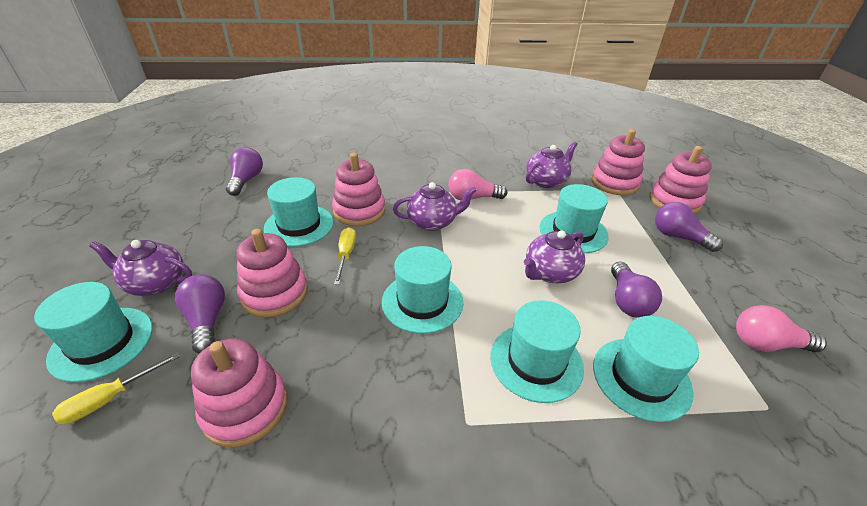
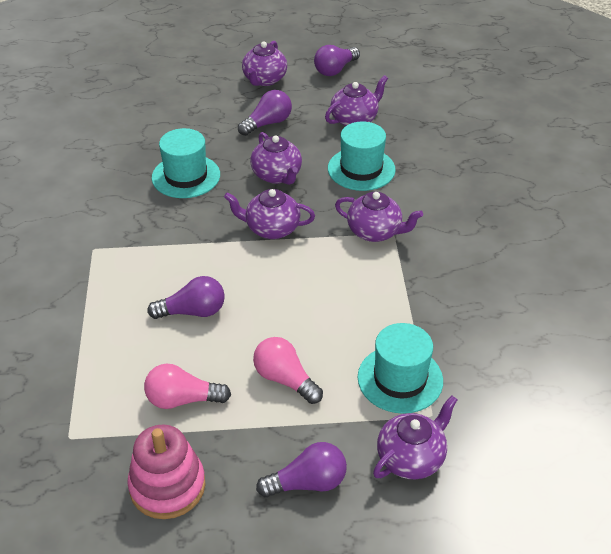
pink stacking toy: [191,339,287,448] [236,229,308,318] [332,153,385,226] [591,129,645,195] [649,146,712,214] = 5 -> [127,425,206,519] = 1
purple teapot: [89,240,192,296] [393,182,477,231] [524,230,585,283] [526,141,578,188] = 4 -> [224,189,315,239] [242,41,287,86] [250,132,302,185] [325,75,388,126] [335,192,423,242] [373,396,458,479] = 6
turquoise hat: [34,282,153,382] [264,177,334,247] [382,246,463,334] [490,300,584,403] [540,184,609,253] [593,316,699,422] = 6 -> [152,128,220,198] [328,121,396,191] [358,323,443,414] = 3
yellow screwdriver: [52,353,180,425] [334,227,356,285] = 2 -> none = 0

